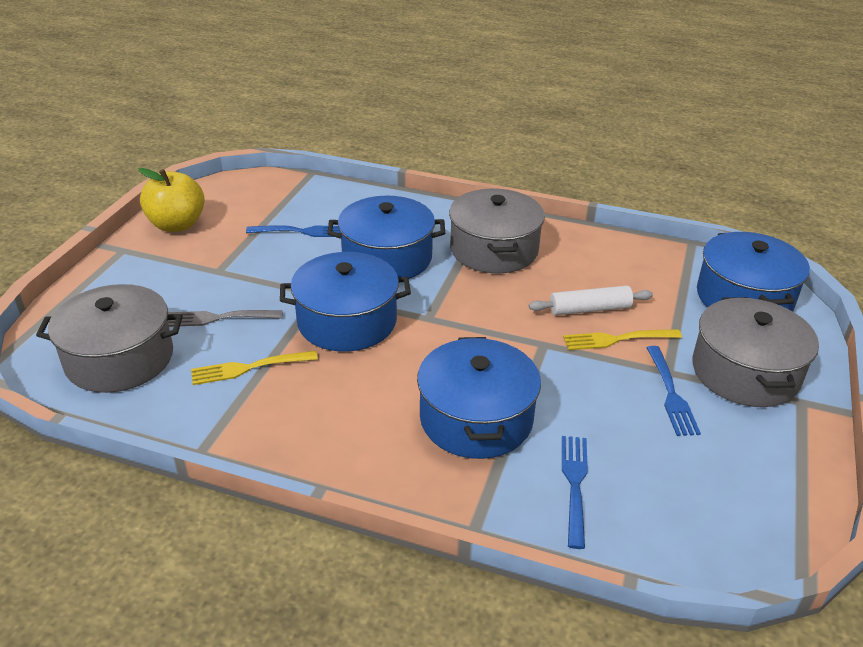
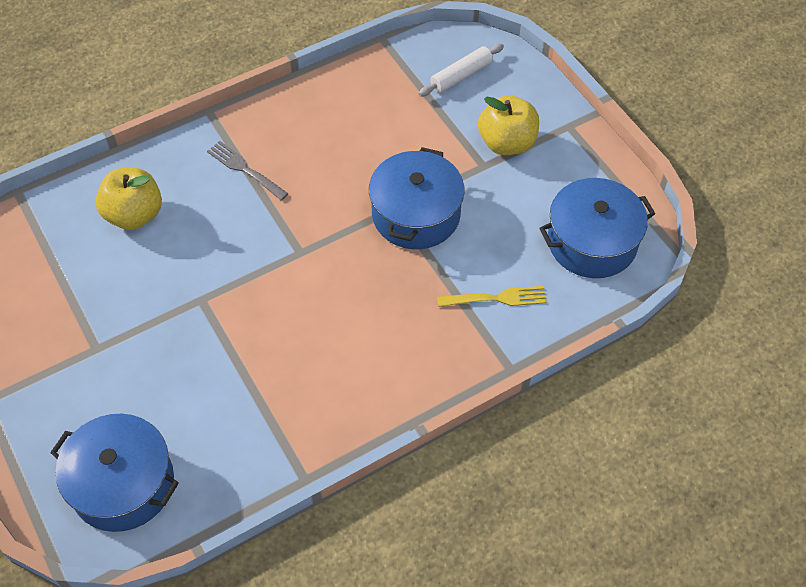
blue fork: [246,225,341,237] [562,436,588,549] [647,346,701,436] = 3 -> none = 0
blue pot: [280,252,411,352] [327,196,445,279] [417,337,541,459] [697,232,810,311] = 4 -> [50,414,179,532] [369,147,465,249] [539,178,655,278] = 3
grey pot: [36,284,183,393] [449,188,545,273] [692,297,819,407] = 3 -> none = 0
yellow apple: [138,168,205,232] = 1 -> [95,167,162,230] [478,95,539,155] = 2
yellow fork: [191,351,318,385] [563,329,682,350] = 2 -> [437,286,547,307] = 1

